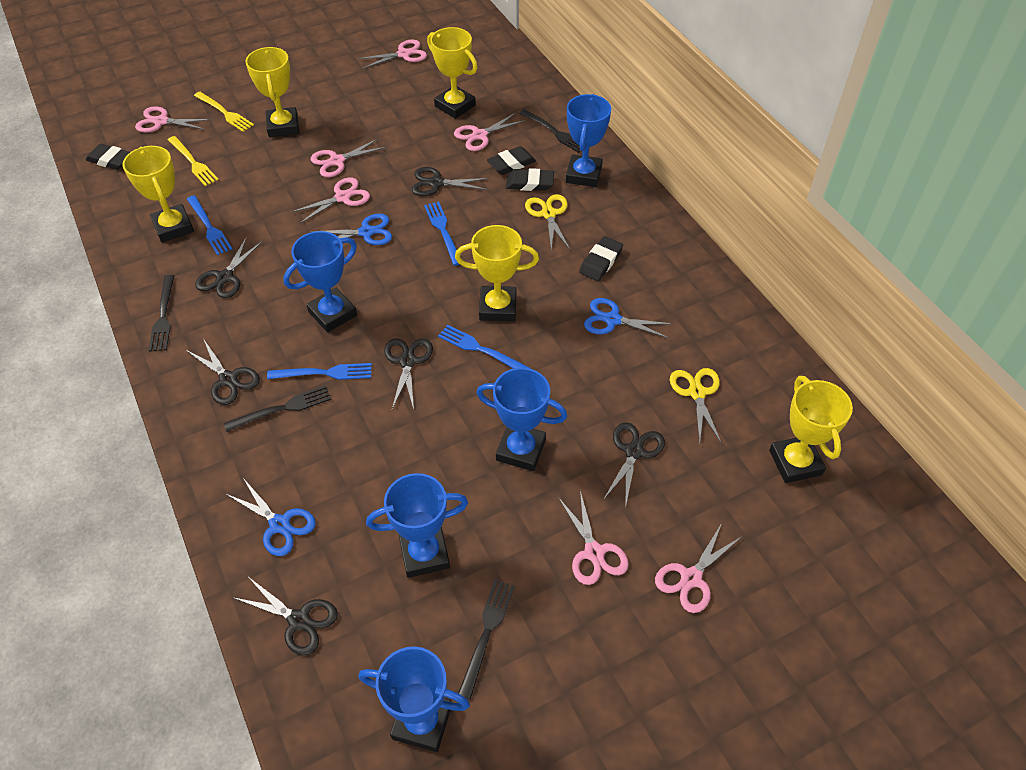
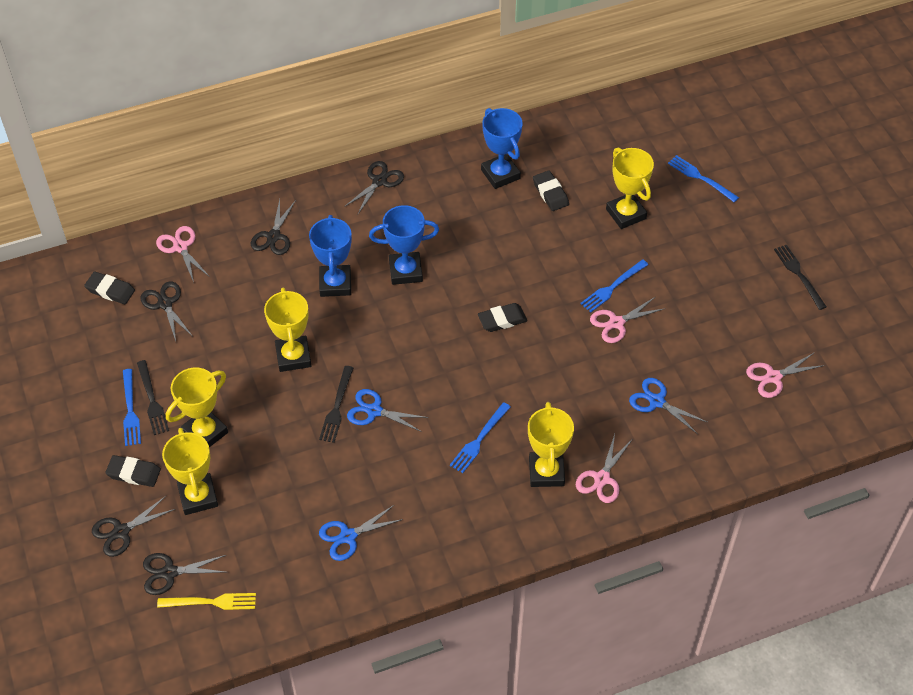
black fork: [149,275,175,352] [224,385,332,432] [458,580,515,700] [519,109,580,153] = 4 -> [137,360,169,435] [319,366,353,443] [774,245,827,310] = 3
black scissors: [186,340,260,405] [195,237,263,298] [232,578,338,655] [384,339,433,409] [412,167,489,196] [603,422,665,508] = 6 -> [92,496,175,557] [140,281,192,341] [143,553,226,595] [251,199,296,255] [344,161,404,215] = 5
blue trophy: [283,231,357,332] [359,646,470,752] [366,473,468,578] [477,368,567,471] [566,94,611,187] = 5 -> [309,215,352,297] [369,205,439,285] [481,108,523,189] = 3
pink scissors: [135,106,211,133] [291,177,370,223] [310,138,387,177] [358,39,427,69] [454,113,526,151] [558,491,629,585] [655,523,741,613] = 7 -> [156,226,210,283] [576,434,632,503] [590,297,665,343] [746,352,824,398] = 4
yellow fork: [168,136,218,186] [194,92,254,132] = 2 -> [157,593,256,610] = 1
yellow scissors: [525,194,570,250] [670,368,722,444] = 2 -> none = 0

